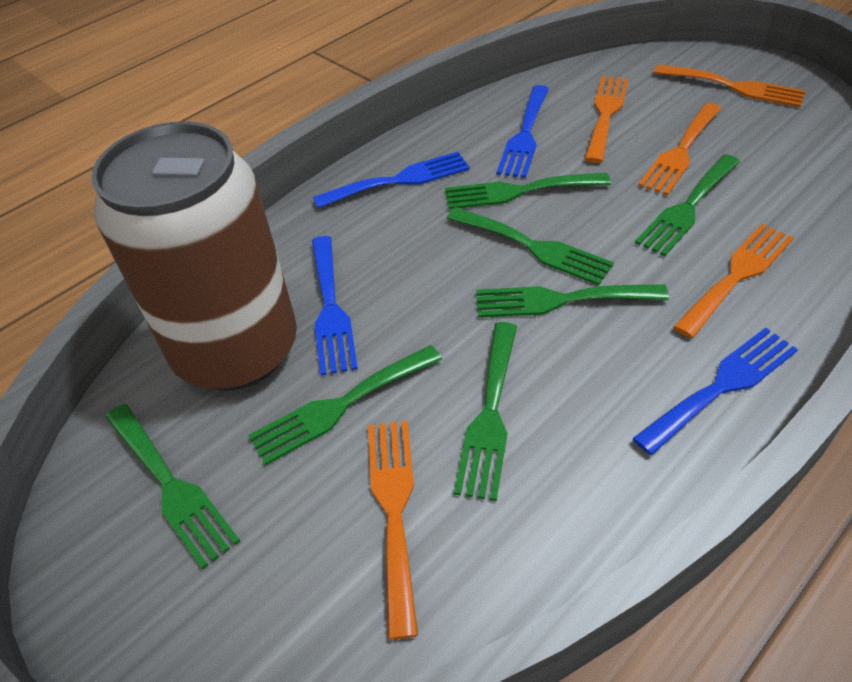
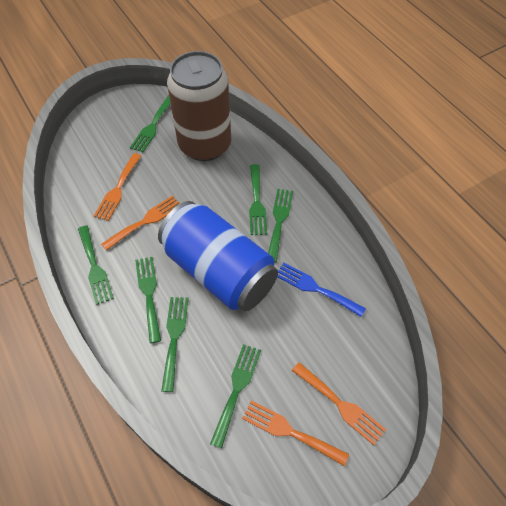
blue can: none = 0 -> [158,201,278,311] = 1
blue fork: [312,236,358,376] [313,151,470,208] [497,85,549,178] [632,327,798,455] = 4 -> [277,263,366,317] = 1
orange fork: [368,421,418,639] [585,76,629,163] [638,103,722,196] [654,64,806,107] [673,224,793,338] = 5 -> [94,153,141,221] [101,196,179,251] [242,400,349,466] [292,362,386,445] = 4

